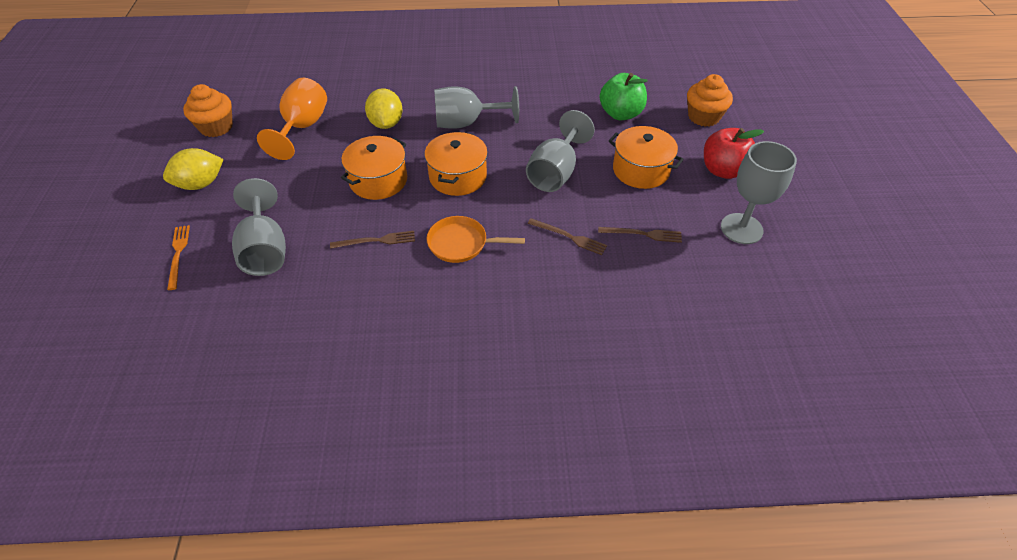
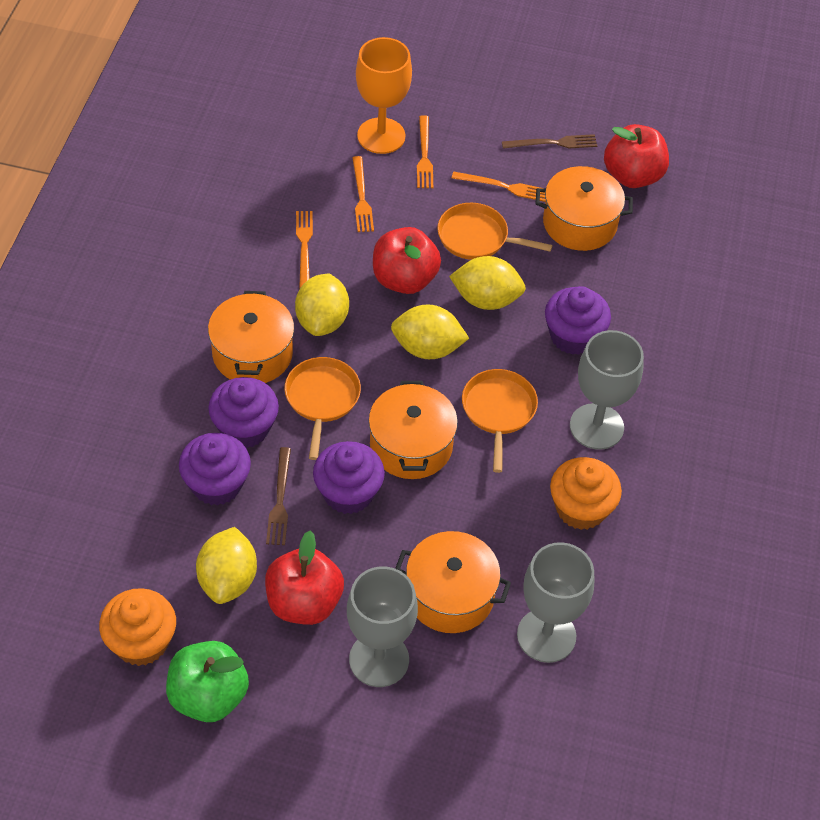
brown fork: [330,231,415,249] [528,218,607,255] [598,227,682,243] = 3 -> [266,447,291,545] [502,134,597,149] = 2
grey goblet: [232,178,286,276] [434,86,519,129] [526,110,595,192] [721,141,797,244] = 4 -> [347,566,418,687] [517,542,595,663] [570,330,644,450] = 3
orange fork: [167,225,190,290] = 1 -> [296,211,313,288] [352,156,374,232] [417,115,433,188] [451,171,546,202] = 4
orange pan: [427,216,525,263] = 1 -> [284,357,361,460] [437,203,553,260] [462,369,538,473] = 3
orange pot: [341,136,407,200] [425,132,488,196] [609,126,684,189] = 3 -> [208,291,294,383] [369,381,458,479] [395,531,511,633] [536,166,633,251] = 4
purple cupcake: none = 0 -> [179,433,251,506] [208,377,279,448] [313,441,385,514] [545,286,611,355] = 4
red apple: [704,128,764,179] = 1 -> [265,531,344,625] [373,227,441,294] [604,124,669,188] = 3
yellow lemon: [163,148,224,190] [365,88,403,129] = 2 -> [196,527,257,604] [295,274,349,336] [391,305,469,359] [449,256,526,310] = 4

